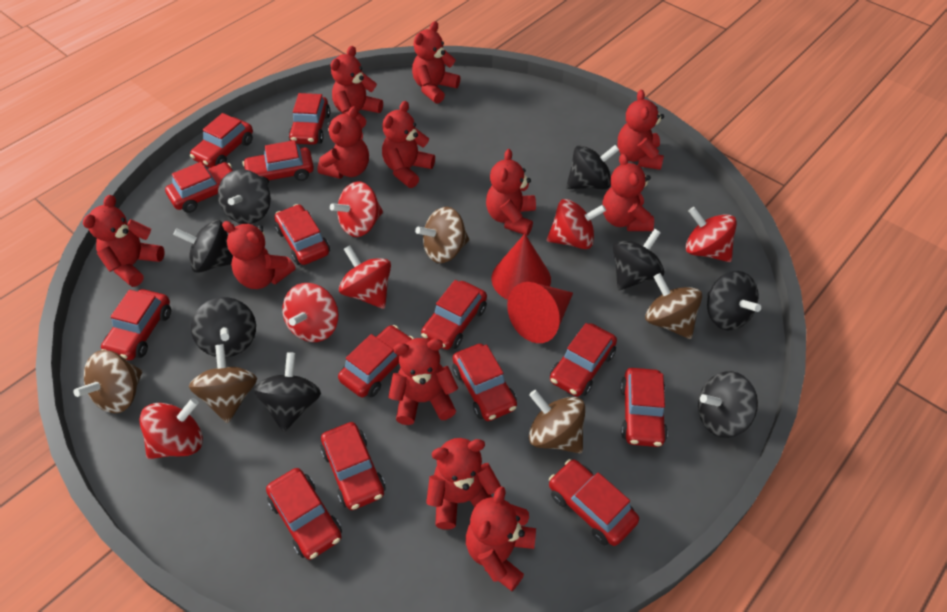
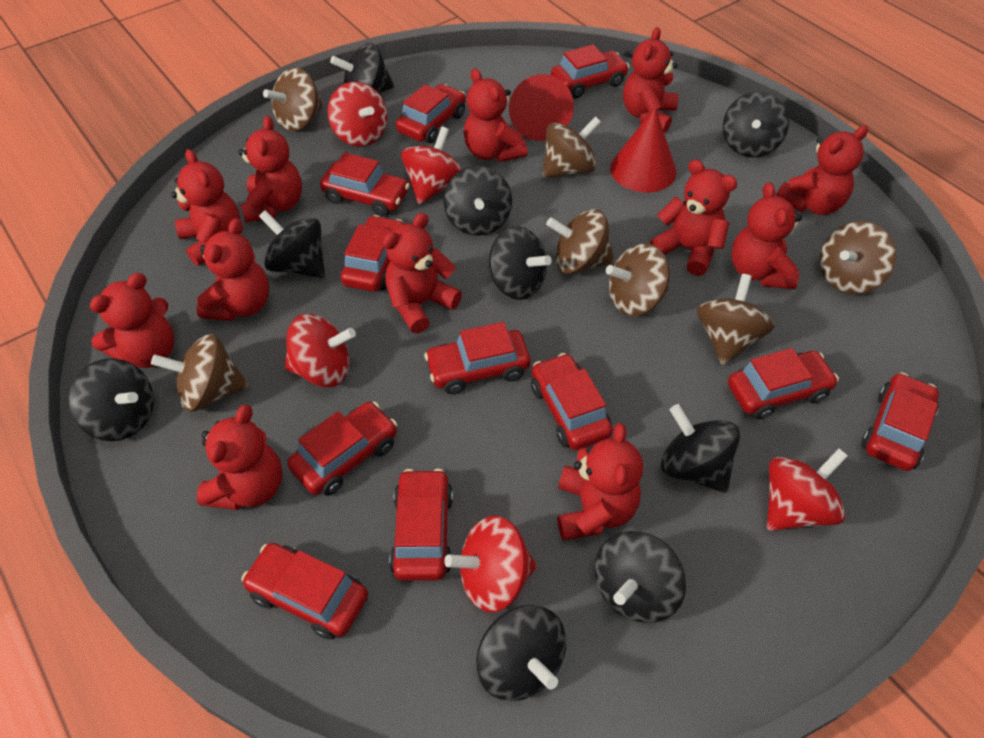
black spinning top: [173,220,233,273] [191,297,256,357] [218,169,271,224] [254,352,321,432] [566,145,619,189] [613,229,665,290] [698,371,758,438] [707,271,761,330] = 8 -> [69,359,154,441] [259,210,325,278] [330,43,394,93] [444,166,512,236] [476,605,566,701] [489,226,552,300] [594,531,686,623] [661,404,740,493] [723,91,789,157] = 9
brown spinning top: [73,350,142,413] [189,344,257,423] [415,207,469,263] [528,390,585,453] [645,273,702,339] = 5 -> [151,334,249,412] [263,67,323,131] [542,116,601,179] [546,209,615,274] [606,243,670,316] [697,274,775,365] [819,221,897,294] = 7
red car: [101,289,171,360] [165,162,233,213] [190,113,253,168] [242,140,314,186] [266,468,342,560] [275,204,330,265] [288,93,331,145] [321,422,385,510] [338,325,414,397] [421,280,487,350] [452,344,517,421] [549,459,639,546] [550,323,617,397] [620,368,668,447] = 14 -> [241,543,368,640] [287,402,397,496] [320,152,410,216] [341,215,403,292] [389,469,453,581] [396,84,466,143] [424,322,531,394] [531,353,613,450] [551,44,629,98] [728,348,839,420] [861,372,939,471] = 11
red spinning top: [139,398,203,459] [282,283,339,342] [330,181,383,237] [339,245,391,309] [547,199,606,249] [685,207,737,262] = 6 -> [284,314,356,387] [328,82,387,147] [401,127,462,204] [444,516,537,613] [767,449,848,531] = 5

